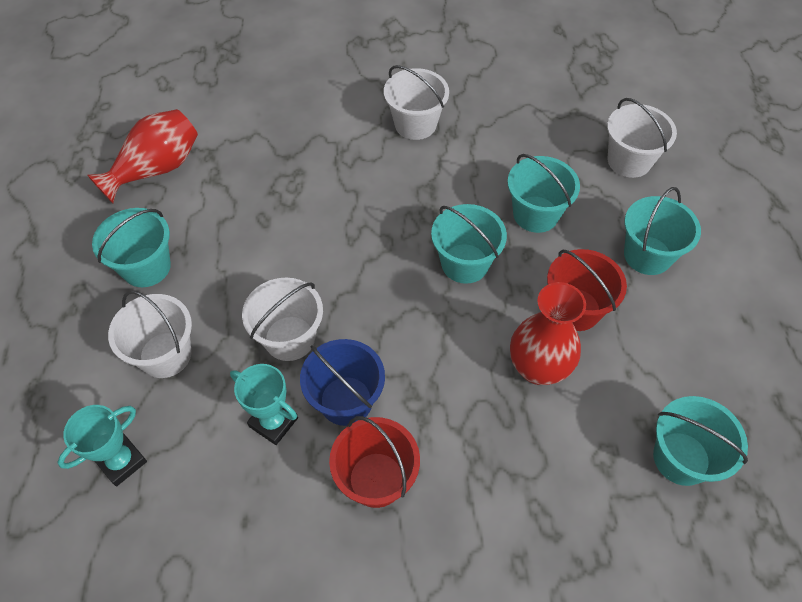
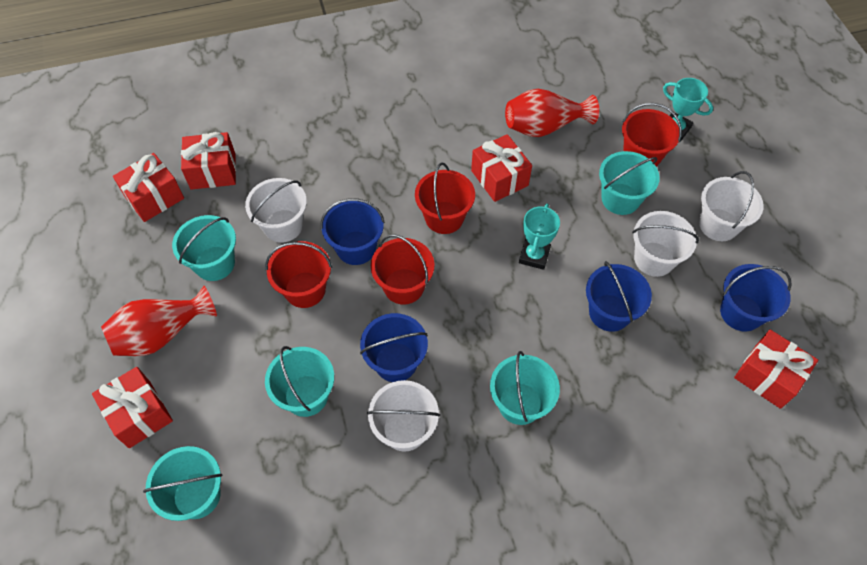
blue bucket: [300,339,385,426] = 1 -> [320,198,385,265] [360,313,428,382] [586,261,652,332] [720,264,792,331] = 4
red bucket: [329,416,420,508] [547,249,627,331] = 2 -> [265,241,332,308] [371,235,434,305] [415,163,475,234] [622,103,682,167] = 4
red gift: none = 0 -> [92,367,173,448] [113,153,184,222] [181,132,236,190] [471,134,532,202] [734,330,818,409] = 5

